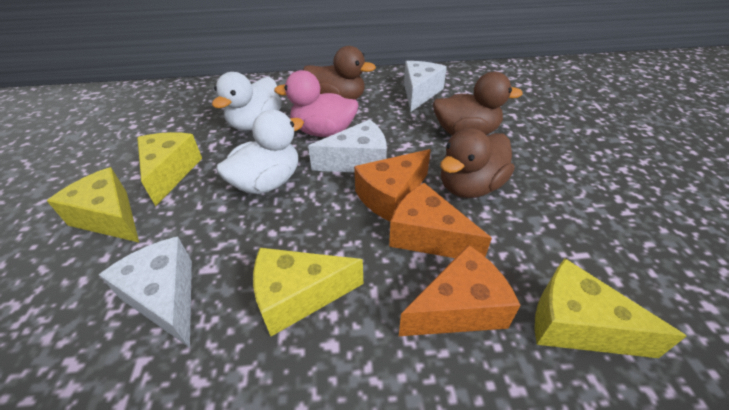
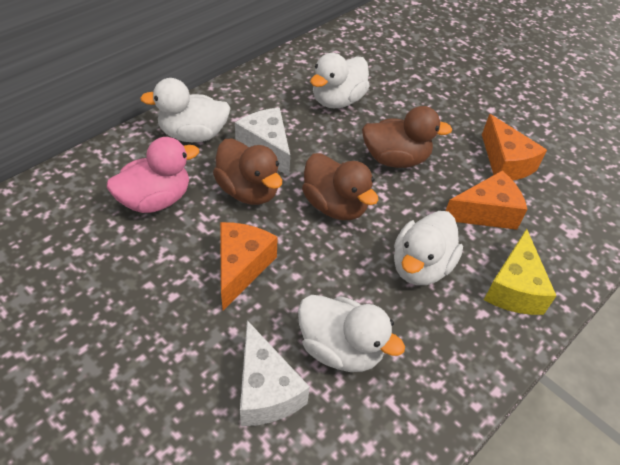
white cheese: [99,236,192,348] [308,119,387,173] [404,61,447,112] = 3 -> [235,108,290,176] [240,320,310,426] = 2
white duck: [212,72,282,131] [216,110,304,194] = 2 -> [140,78,231,142] [298,295,405,372] [310,53,370,108] [394,211,463,285] = 4
yellow cheese: [47,167,139,242] [137,132,202,206] [253,248,363,336] [535,258,687,358] = 4 -> [484,229,556,315] = 1

